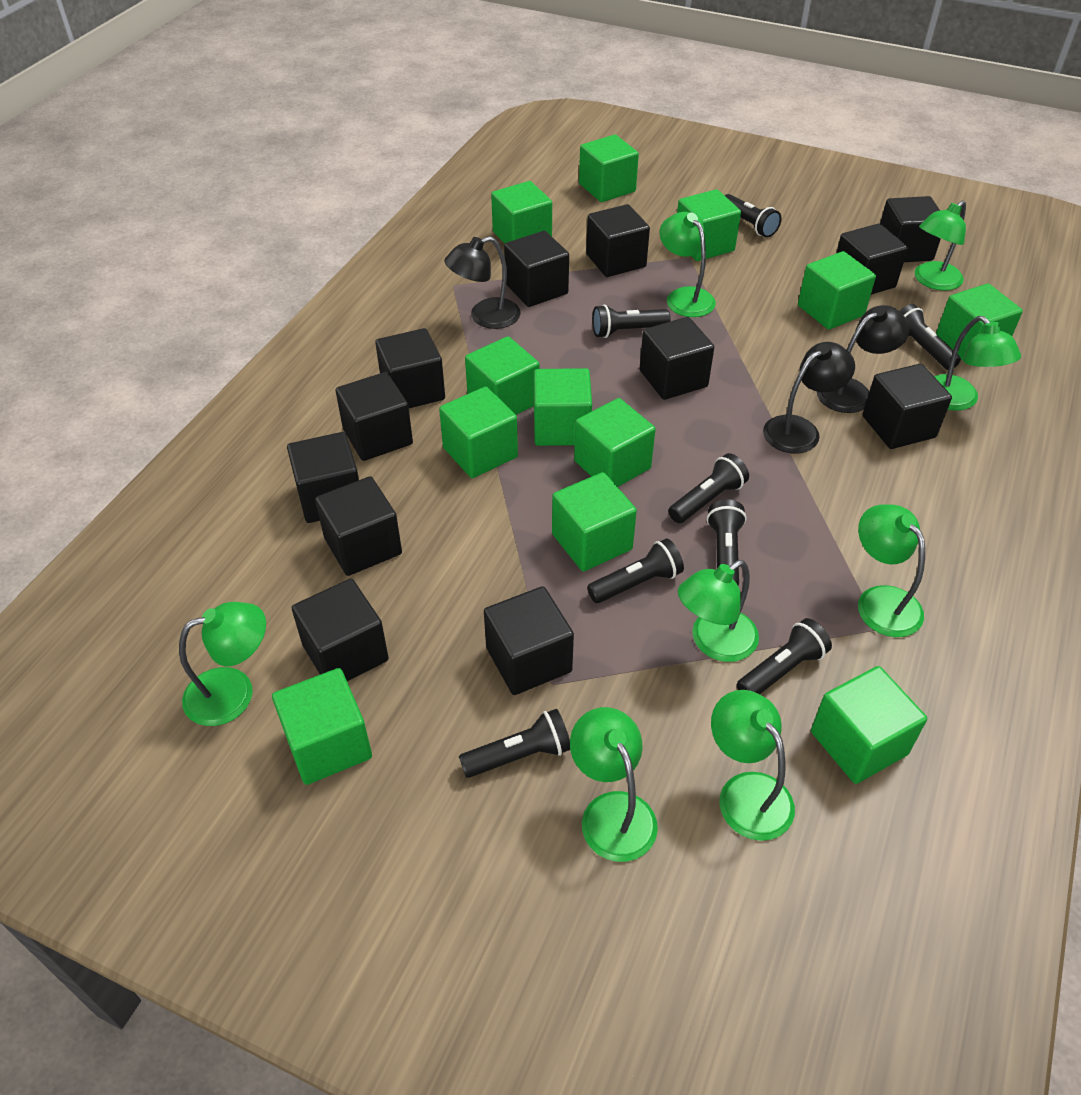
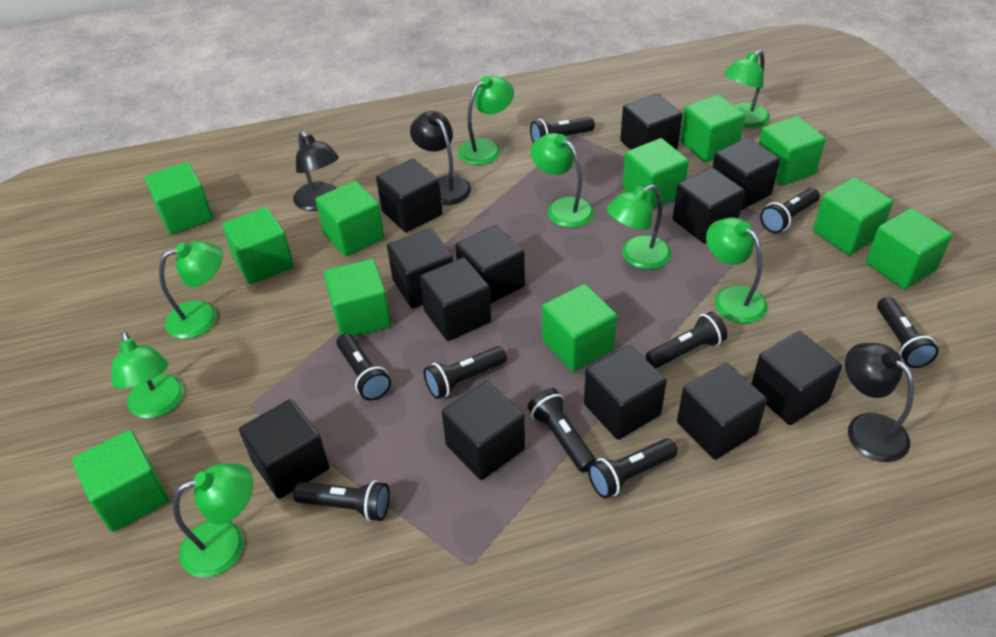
black flashlight: [459,709,570,778] [587,538,684,603] [592,305,671,338] [668,453,749,523] [707,499,747,586] [724,194,782,238] [737,618,832,694] [899,304,961,370] = 8 -> [293,480,390,521] [336,333,391,400] [424,346,507,399] [528,388,596,472] [530,117,595,143] [588,438,678,499] [646,311,728,369] [760,188,820,233] [877,297,939,368] = 9
green cube: [272,668,372,785] [439,386,518,478] [465,336,540,415] [491,181,552,244] [534,368,592,446] [552,472,637,571] [574,398,656,487] [579,135,639,202] [677,189,741,261] [798,251,876,330] [811,666,927,784] [936,284,1023,360] = 12 -> [72,430,169,532] [145,162,213,234] [222,207,294,285] [315,181,384,257] [324,259,391,337] [542,284,617,372] [622,138,689,209] [680,95,745,162] [759,116,826,186] [813,177,893,255] [866,208,953,290] = 11

